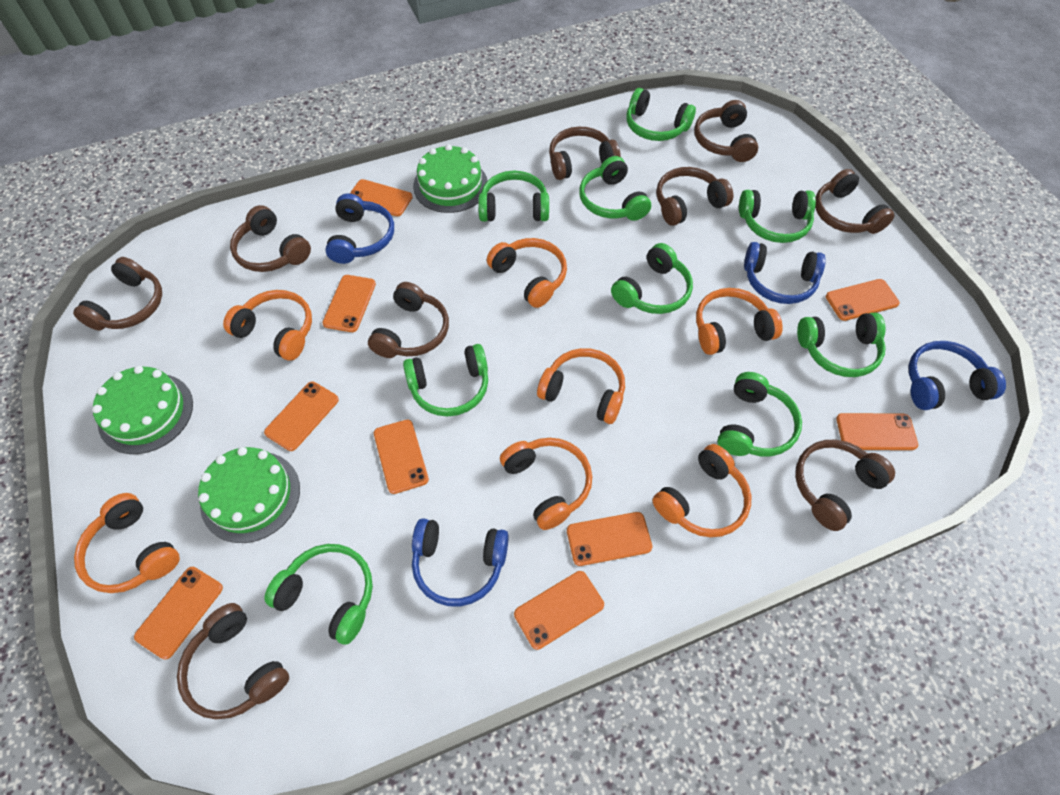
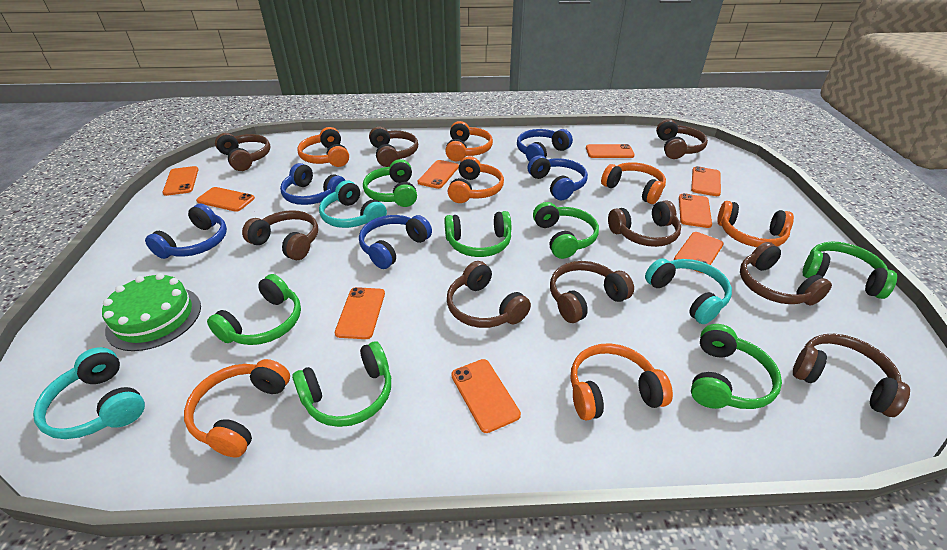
blue headphones: [325,193,394,264] [412,519,509,607] [744,242,826,304] [908,341,1006,410] = 4 -> [145,204,227,259] [280,163,346,205] [359,215,432,269] [517,129,573,161] [528,155,588,200] = 5
green cake: [92,366,193,454] [198,447,300,543] [413,144,488,213] = 3 -> [102,273,201,351] = 1
green headphones: [264,544,373,645] [403,344,488,416] [478,171,549,222] [579,156,651,221] [611,243,693,314] [626,88,696,141] [717,372,802,456] [739,190,816,243] [797,313,886,377] = 9 -> [207,274,301,345] [292,341,391,427] [363,159,417,207] [444,211,511,257] [533,202,599,259] [691,324,782,409] [803,241,897,299] = 7
turquoise headphones: none = 0 -> [33,347,145,439] [319,181,387,228] [645,258,732,324] = 3

